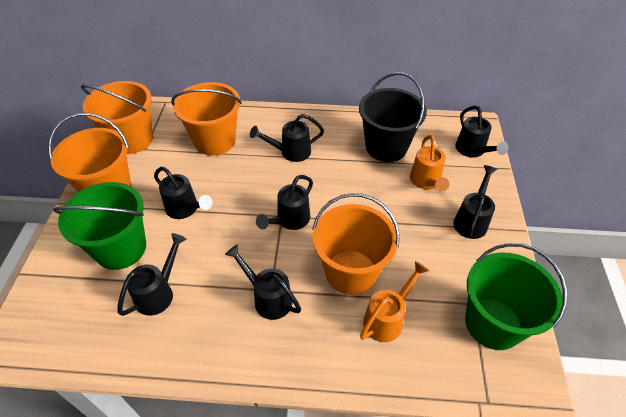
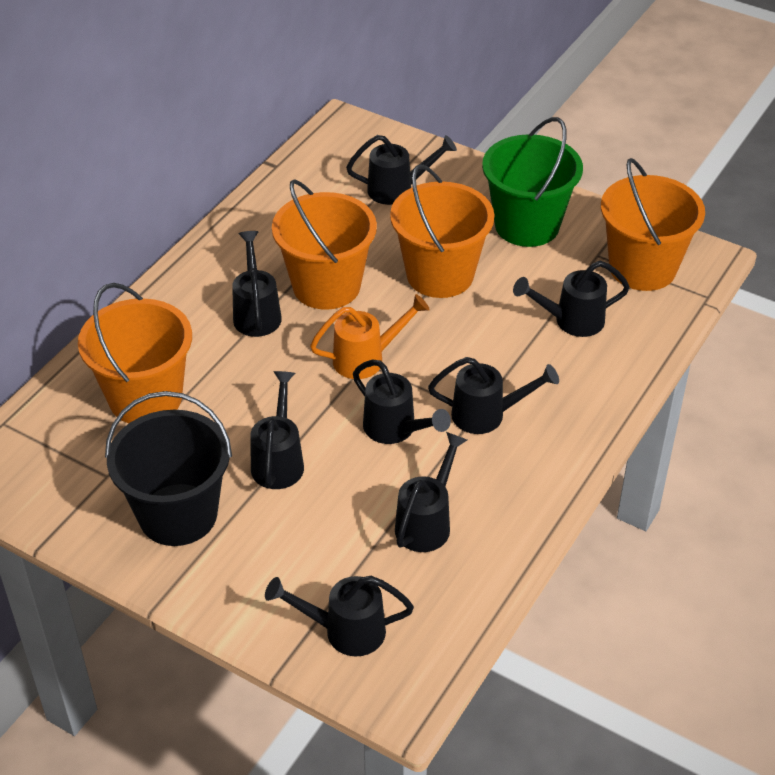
black watering can: [117,233,187,316] [154,167,213,219] [225,244,301,320] [250,114,324,162] [256,175,313,230] [453,165,498,239] [455,106,509,158] = 7 -> [232,231,282,337] [250,371,304,489] [265,576,414,657] [346,135,457,205] [353,360,451,444] [395,432,467,552] [428,357,559,434] [513,261,630,337] = 8
green bucket: [53,182,146,270] [465,243,567,350] = 2 -> [482,117,583,247] = 1
orange watering can: [360,261,429,342] [410,135,449,192] = 2 -> [310,294,430,379] = 1

